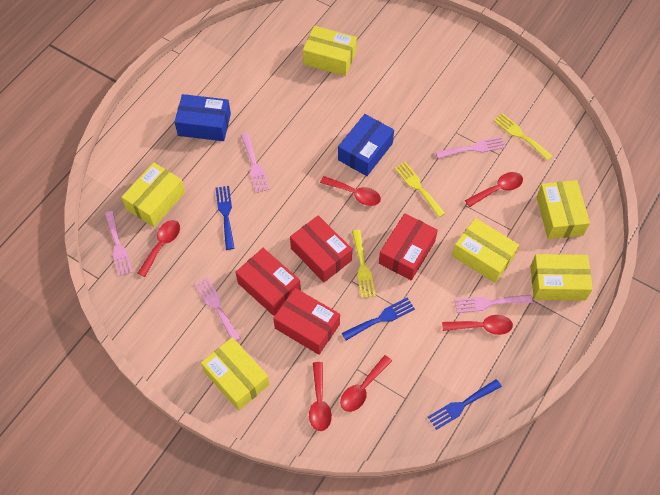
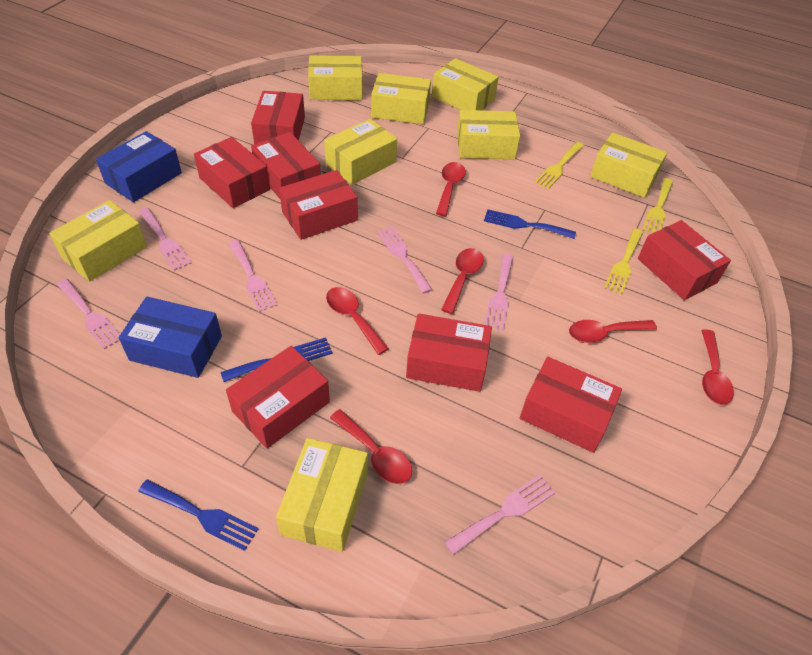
pink fork: [105,211,133,276] [195,277,241,341] [241,133,270,193] [436,137,505,159] [455,295,533,313] = 5 -> [57,279,120,349] [139,208,192,271] [229,240,278,312] [377,226,432,294] [444,475,556,555] [485,254,513,330] = 6
red box: [235,248,301,316] [273,288,340,355] [290,215,352,282] [379,213,438,280] = 4 -> [194,137,270,208] [226,346,330,449] [251,91,305,144] [251,132,321,200] [279,170,358,240] [406,313,492,392] [520,357,622,453] [638,220,731,300] = 8
yellow box: [121,162,185,227] [201,337,269,411] [303,26,357,76] [452,218,519,283] [530,254,593,301] [536,180,590,239] = 6 -> [49,200,147,282] [276,438,368,552] [308,55,362,100] [324,119,397,185] [371,73,431,124] [432,58,499,110] [457,110,520,159] [590,133,667,198] = 8

